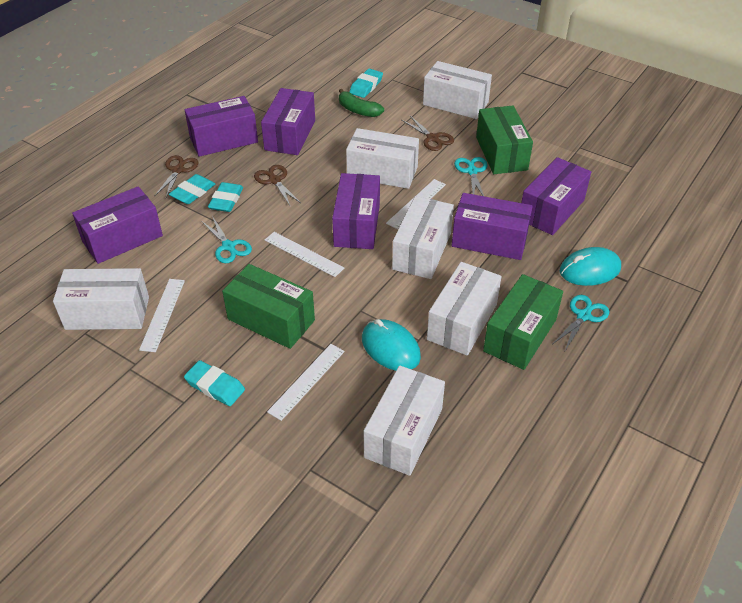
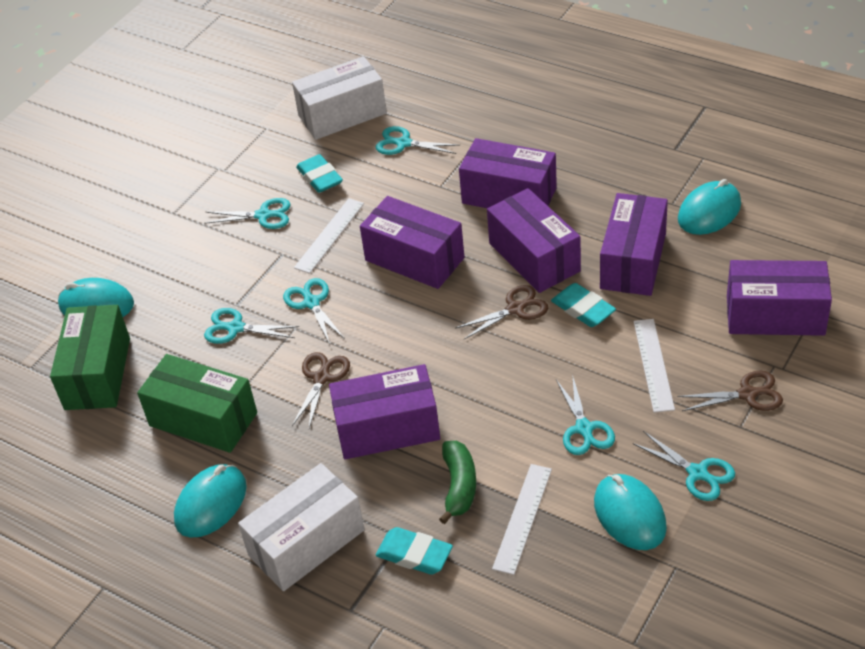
green box: [222,264,315,349] [476,106,533,174] [483,274,563,370] = 3 -> [50,305,130,410] [137,354,257,453] = 2
turquoise eraser: [169,174,215,204] [184,360,245,406] [208,182,243,212] [349,69,383,98] = 4 -> [296,154,343,193] [376,527,453,575] [551,283,616,327] = 3
turquoise mouse: [362,319,421,371] [560,247,621,286] = 2 -> [58,278,134,317] [174,464,247,538] [594,474,667,550] [678,179,741,235] = 4
turquoise scissors: [201,216,252,263] [454,157,488,196] [553,295,609,351] = 3 -> [204,198,291,229] [204,308,299,344] [283,278,345,343] [376,126,459,155] [556,374,615,455] [633,431,735,501] = 6
white box: [53,268,149,330] [346,128,419,189] [364,366,445,476] [392,196,454,279] [423,61,492,119] [427,262,501,356] = 6 -> [238,463,365,591] [292,56,387,140] = 2
white ruler: [139,279,185,352] [265,232,344,277] [267,344,345,421] [386,179,446,229] = 4 -> [294,198,364,274] [492,464,552,575] [634,319,675,413] = 3

